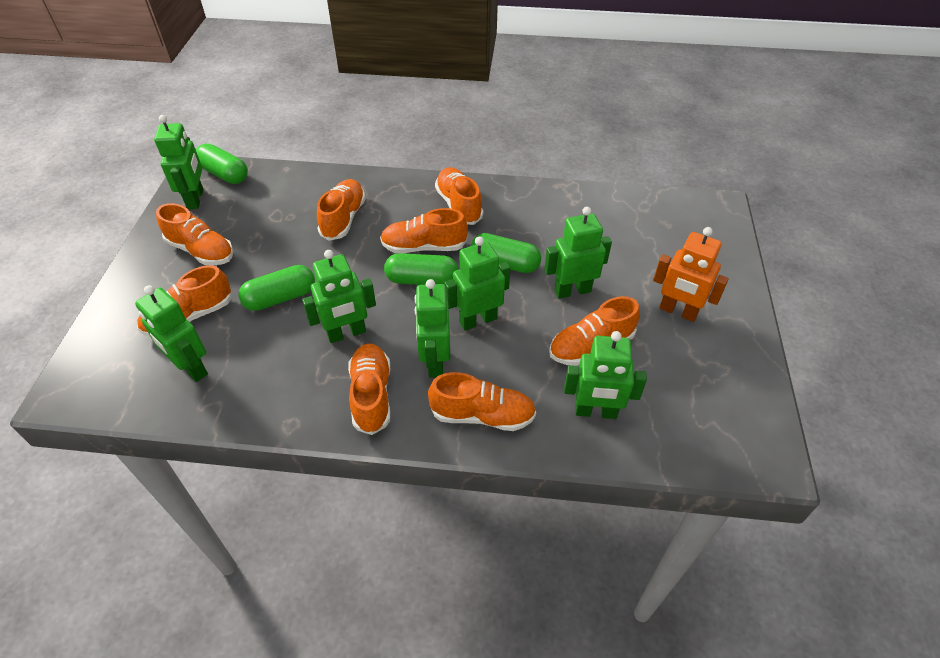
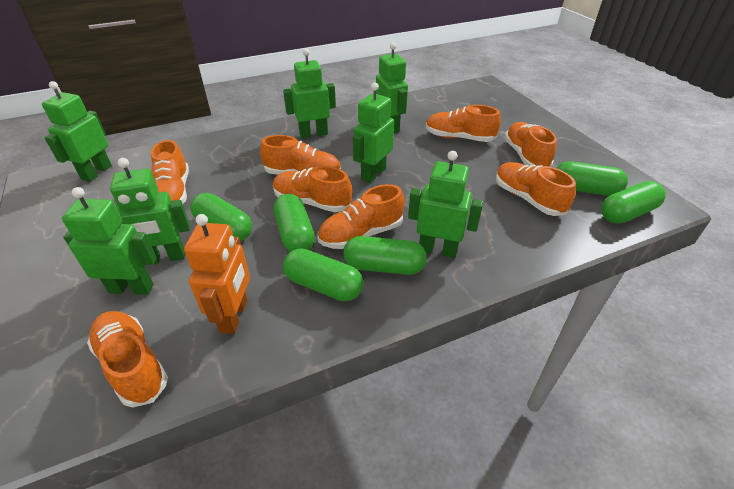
green capsule: [196,144,248,184] [238,265,315,311] [384,253,458,285] [471,233,541,273] = 4 -> [190,193,252,241] [274,194,315,252] [283,248,363,301] [343,236,427,275] [557,161,628,196] [601,181,666,224] = 6

